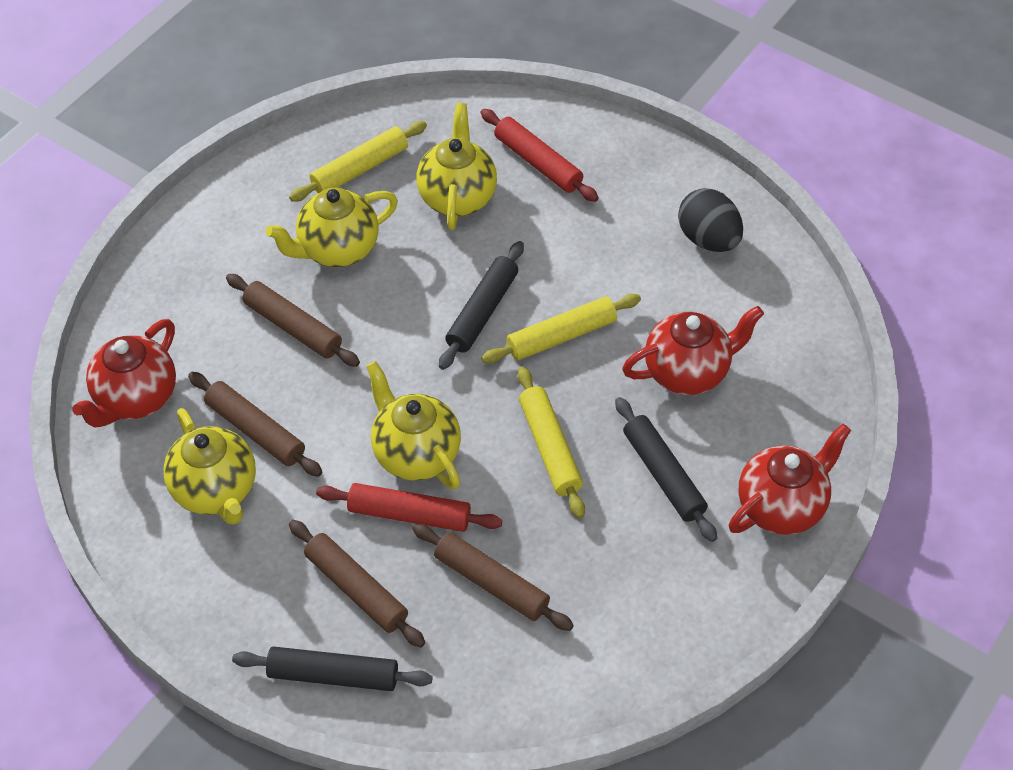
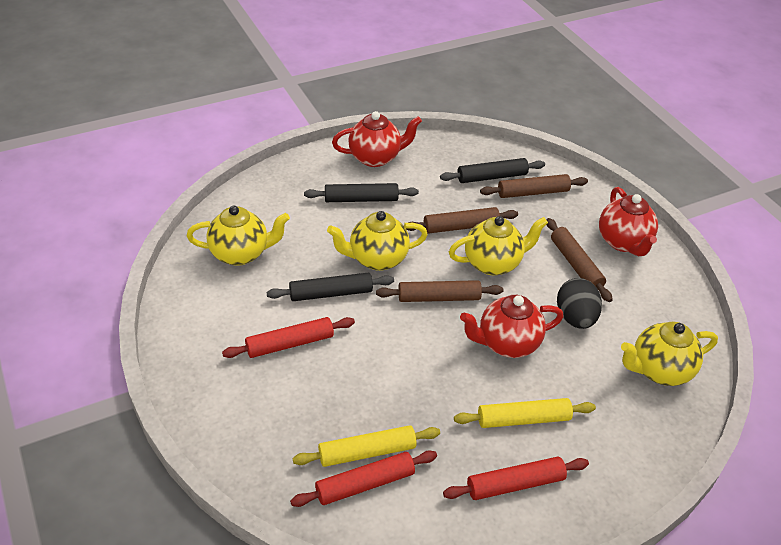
red rolling pin: [316,483,502,532] [480,109,599,202] = 2 -> [222,317,355,358] [290,451,437,507] [443,457,589,500] = 3
yellow rolling pin: [289,121,427,202] [481,294,641,364] [517,367,585,518] = 3 -> [293,425,440,467] [454,398,596,428] = 2

